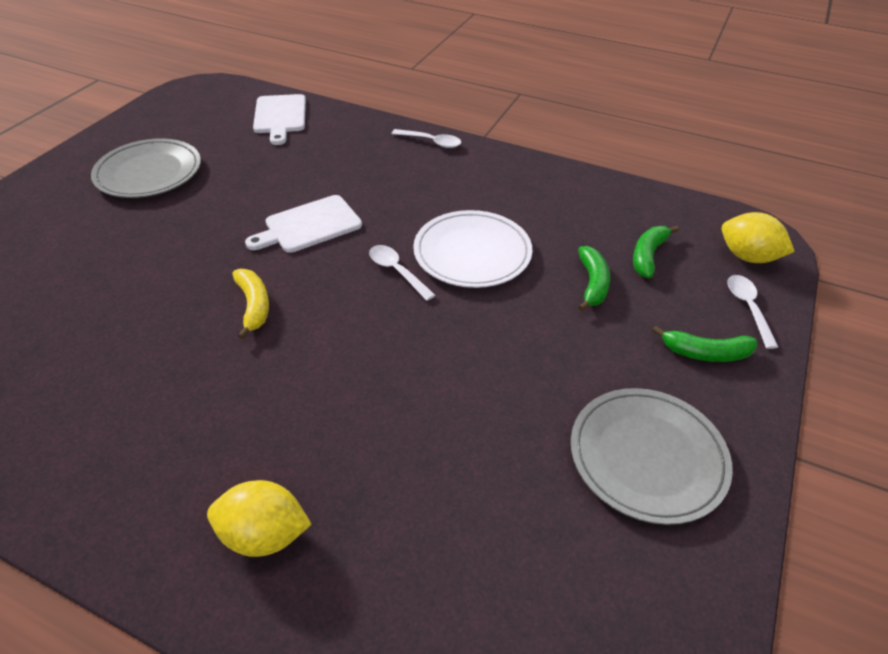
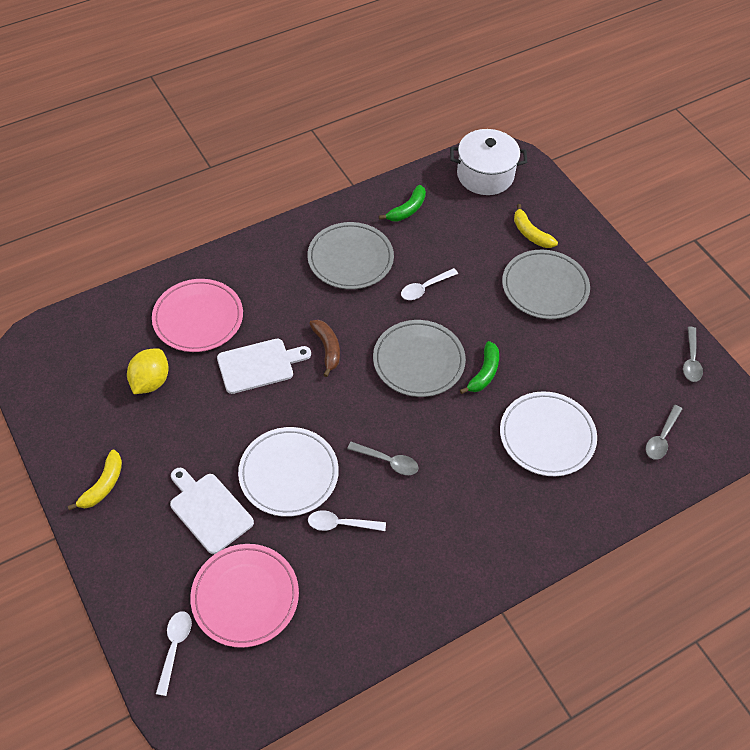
brown banana: none = 0 -> [309,320,340,377] = 1
green banana: [578,246,610,311] [633,226,679,278] [652,326,757,362] = 3 -> [379,185,426,221] [460,341,499,394] = 2
grey plate: [91,138,201,198] [571,388,733,525] = 2 -> [307,222,394,289] [373,320,466,397] [502,250,590,319] = 3
grey spoon: none = 0 -> [347,442,419,475] [646,405,682,460] [683,327,703,382] = 3
pink plate: none = 0 -> [152,279,243,352] [190,544,299,648] = 2
white plate: [413,210,532,288] = 1 -> [238,427,339,517] [500,391,597,476] = 2
white pot: none = 0 -> [450,129,527,195] = 1
yellow banana: [232,269,269,339] = 1 -> [68,450,122,510] [514,204,558,248] = 2
yellow lemon: [207,480,312,557] [722,212,795,263] = 2 -> [127,348,169,394] = 1

